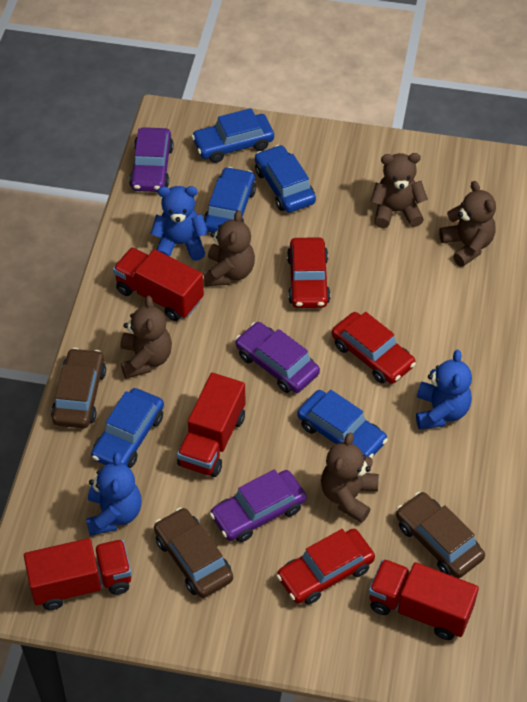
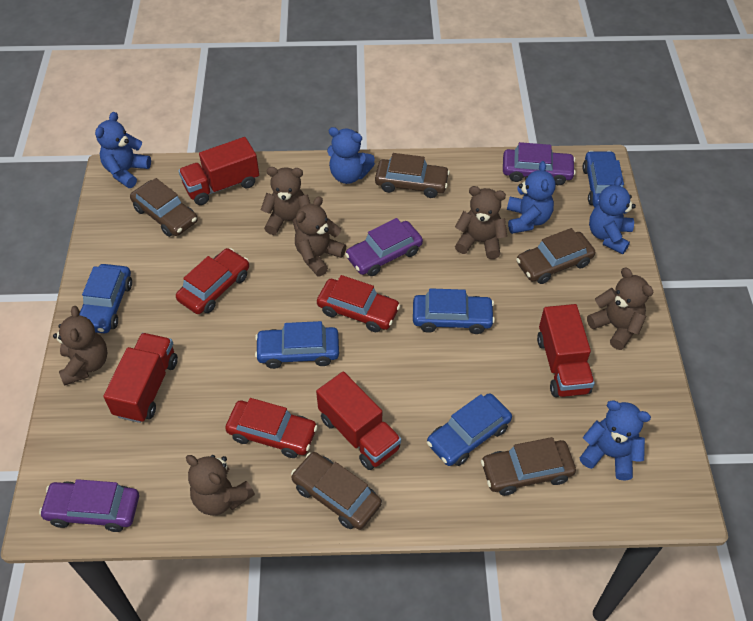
blue teddy bear: [86,452,142,536] [150,186,208,261] [416,350,472,430] = 3 -> [95,112,151,188] [327,127,375,184] [507,161,555,234] [580,400,651,481] [589,176,636,254] = 5
brown car: [51,348,106,428] [154,508,233,598] [396,492,485,578] = 3 -> [130,178,198,237] [291,452,382,530] [375,153,450,198] [481,437,576,496] [516,228,595,284] = 5
brown teddy bear: [121,296,172,379] [204,210,255,286] [321,432,379,523] [371,153,428,228] [439,181,496,267] = 5 -> [53,306,108,385] [186,455,255,516] [261,167,310,235] [295,196,346,276] [455,186,507,259] [587,268,654,350] = 6

